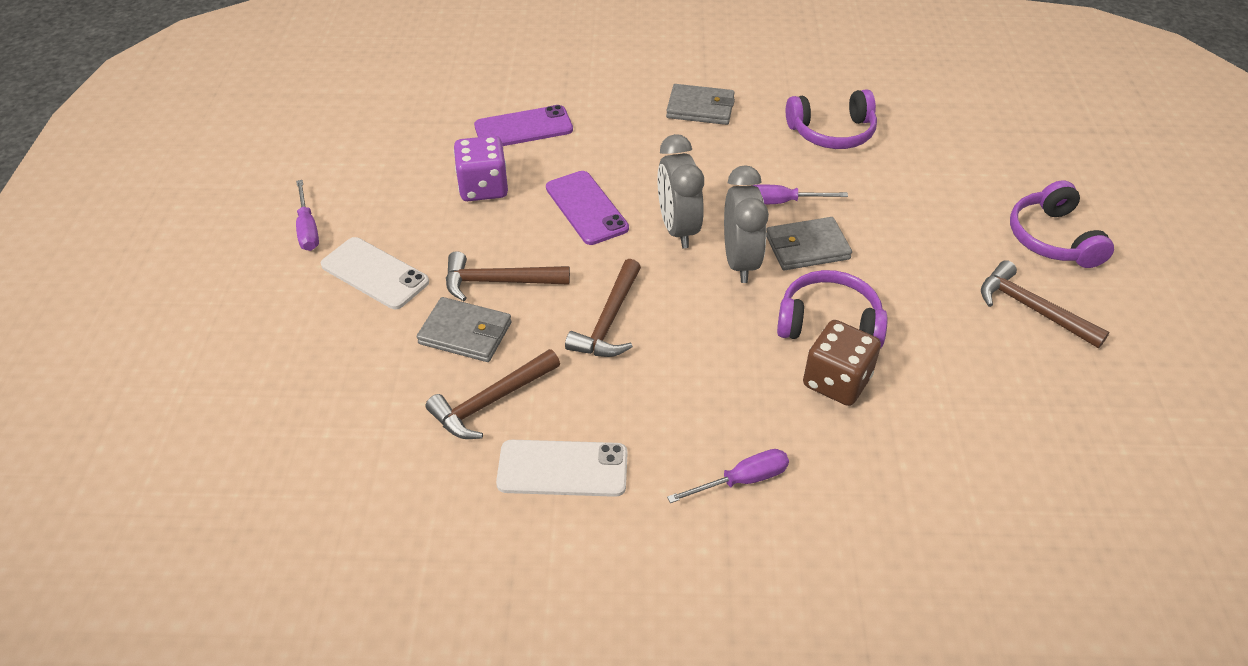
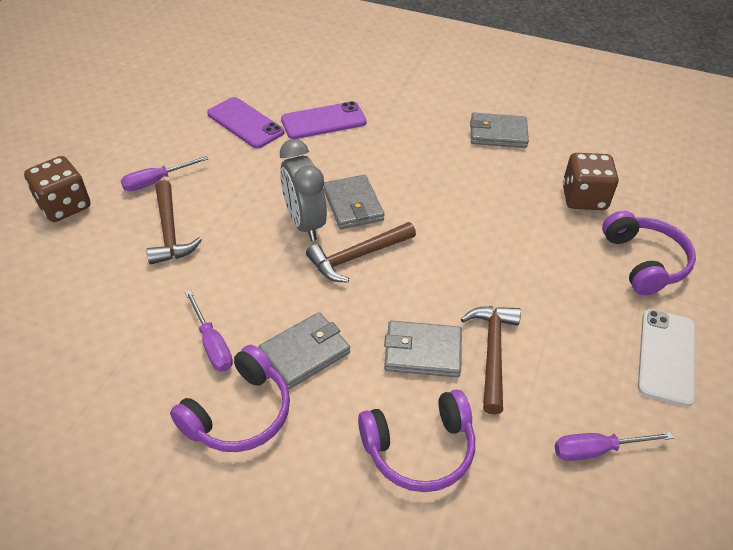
brown dice: [803,320,881,406] = 1 -> [24,156,91,222] [563,153,618,210] = 2
brown hammer: [425,349,560,439] [446,251,570,301] [565,259,641,357] [981,260,1110,348] = 4 -> [146,180,202,265] [306,222,416,283] [461,306,521,415] = 3
grey clock: [657,134,704,248] [724,165,769,283] = 2 -> [280,139,327,241] = 1
grey wallet: [417,297,512,362] [666,84,735,125] [766,217,852,270] = 3 -> [258,312,350,389] [323,175,385,229] [384,321,462,377] [470,113,529,148] = 4
purple dice: [454,136,508,201] = 1 -> none = 0
white phone: [321,237,429,309] [496,440,627,497] = 2 -> [638,309,695,407] = 1

